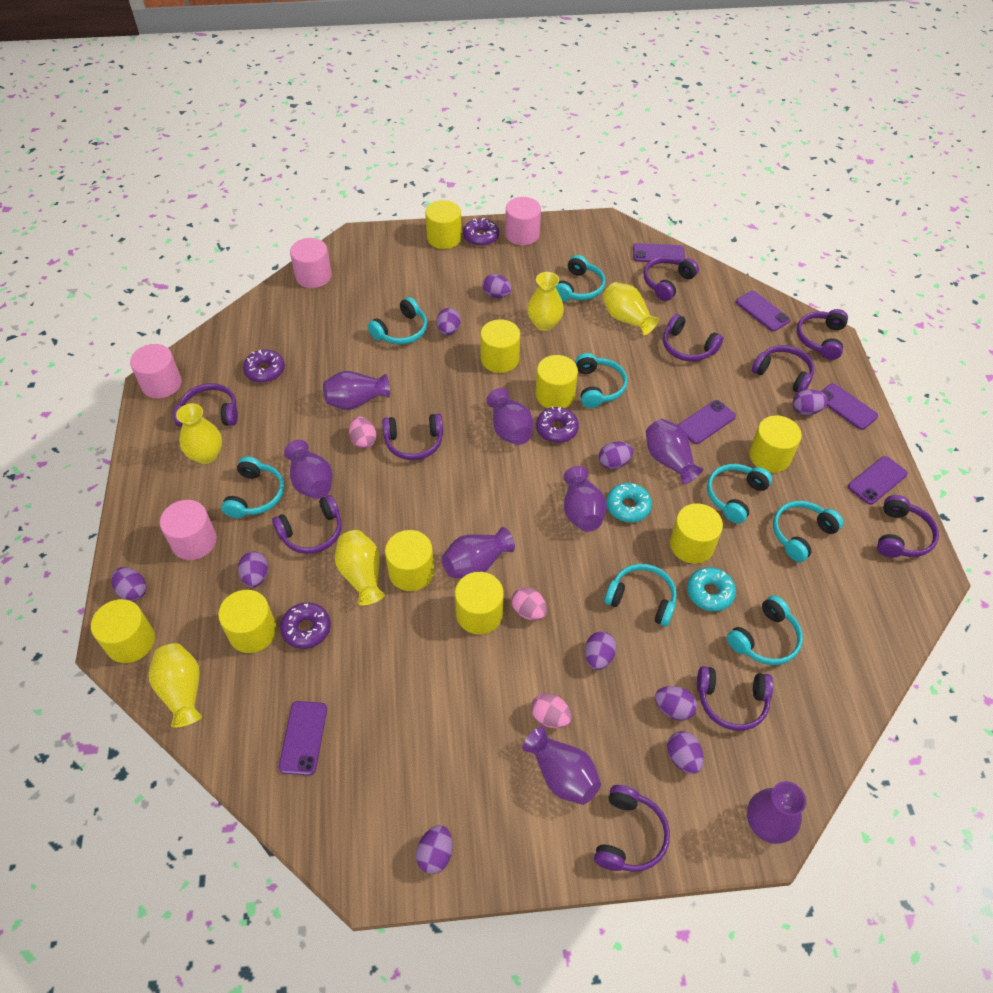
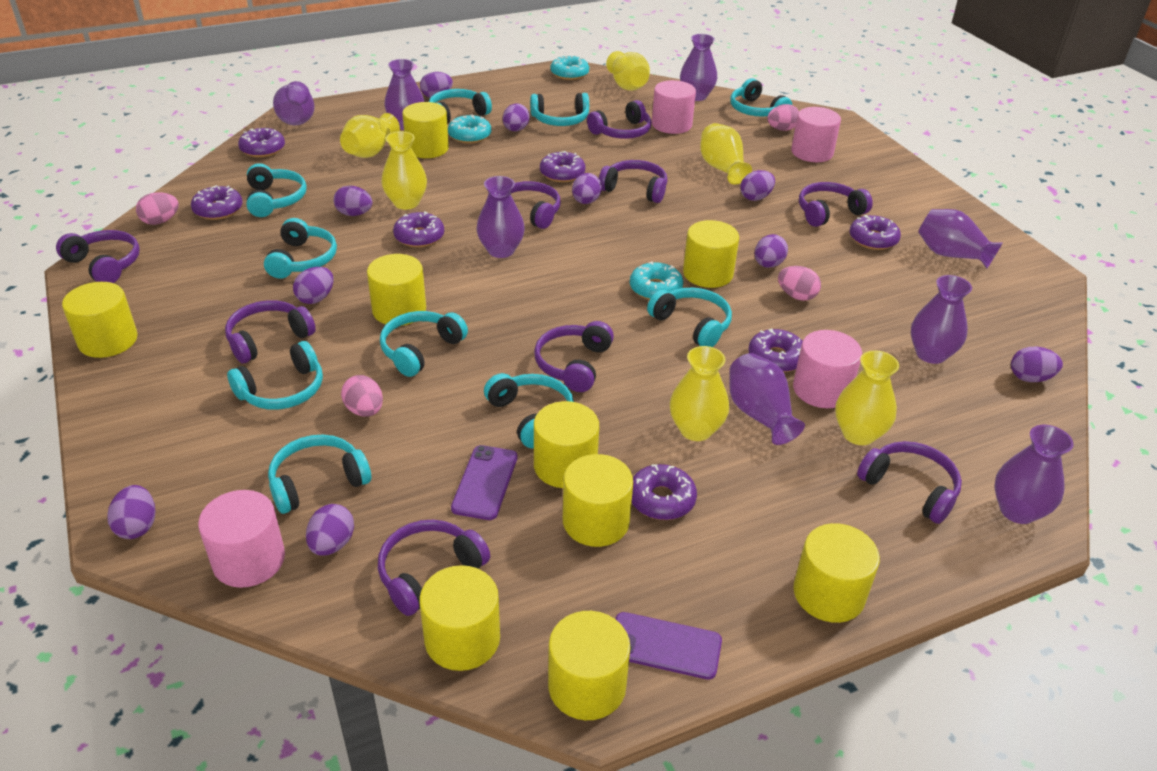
pink egg: [349,417,377,449] [511,587,547,621] [531,693,572,728] = 3 -> [136,192,179,225] [341,375,383,417] [767,104,799,131] [778,266,821,301] = 4
purple donut: [243,349,285,383] [280,602,331,649] [463,218,499,246] [536,406,579,443] = 4 -> [191,185,243,220] [238,128,285,157] [393,211,444,247] [540,151,586,182] [632,464,697,520] [748,329,803,372] [850,215,901,250] = 7
purple headphones: [173,383,238,427] [272,495,342,554] [382,414,443,460] [594,785,670,872] [644,256,699,301] [663,314,723,361] [697,666,773,731] [752,345,814,393] [797,309,848,360] [877,495,939,558] = 10 -> [56,230,140,283] [225,300,316,363] [378,520,490,616] [487,181,561,229] [534,321,614,392] [587,100,651,139] [599,160,667,203] [799,182,873,227] [857,441,962,524] = 9
purple phone: [279,701,327,776] [633,243,685,262] [678,400,736,444] [736,291,790,331] [821,383,878,430] [848,456,908,505] = 6 -> [451,445,517,520] [616,612,722,680] = 2
turquoise donut: [606,483,652,522] [687,567,736,611] = 2 -> [448,114,491,144] [550,55,589,80] [630,261,683,300] = 3
turquoise headphones: [221,456,284,518] [368,297,427,345] [556,255,605,302] [575,353,627,408] [604,564,677,627] [707,464,772,524] [727,595,803,665] [773,501,843,562] = 8 -> [227,341,323,410] [247,163,307,217] [264,218,337,279] [268,435,371,514] [380,311,468,377] [429,89,492,124] [484,373,574,449] [530,93,589,126] [647,288,732,347] [730,78,792,117] = 10
yellow vase: [149,643,202,728] [176,403,222,464] [335,530,385,606] [527,272,564,331] [603,282,659,336] = 5 -> [340,113,400,158] [381,131,427,210] [606,51,650,91] [670,346,729,441] [700,123,752,184] [835,350,899,445] = 6

